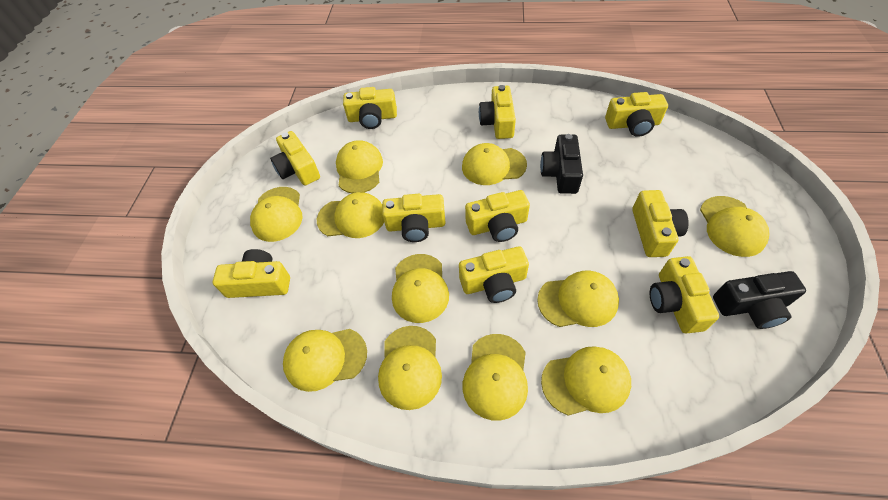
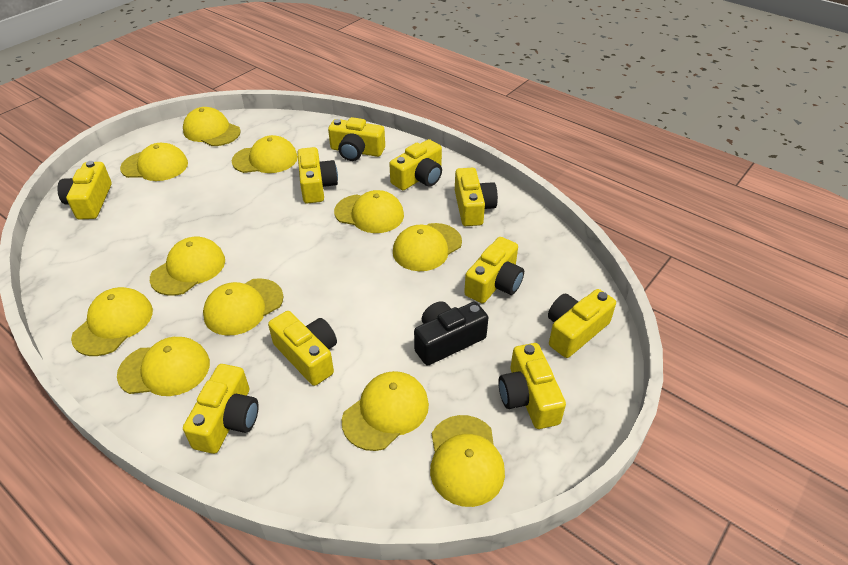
black camera: [540,134,583,194] [713,271,806,329] = 2 -> [414,301,489,366] = 1

